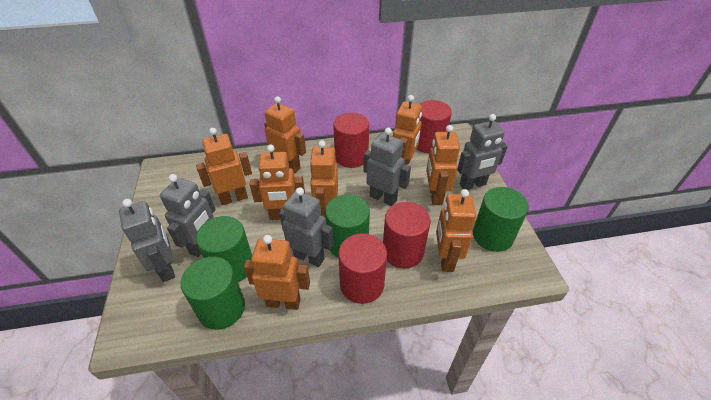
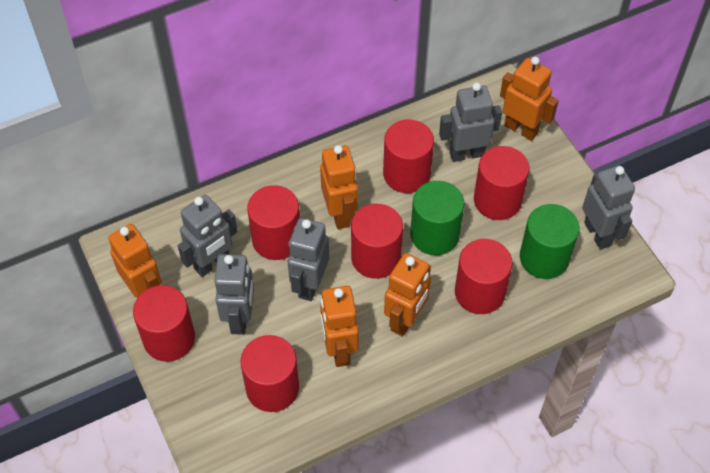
green cylinder: [181,257,245,330] [196,216,252,282] [325,194,370,258] [473,187,529,252] = 4 -> [410,181,464,255] [520,204,579,279] = 2
orange robot: [196,128,252,205] [244,235,310,310] [249,145,305,220] [264,96,306,173] [309,140,338,218] [393,95,422,165] [426,125,460,205] [436,189,476,272] = 8 -> [108,224,162,298] [320,145,358,229] [320,286,359,367] [384,253,431,337] [500,57,559,141] = 5
red cylinder: [333,113,369,168] [338,233,387,304] [383,202,430,269] [416,100,452,154] = 4 -> [133,285,195,362] [241,335,299,412] [247,185,300,260] [351,204,403,279] [383,120,434,193] [455,239,513,314] [474,146,530,220] = 7

